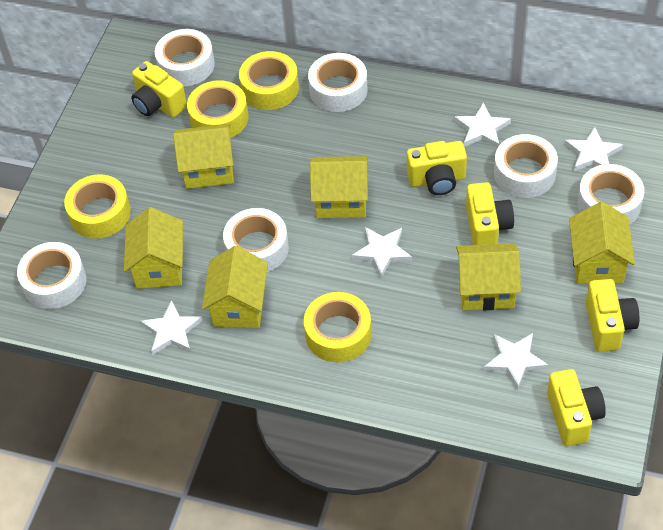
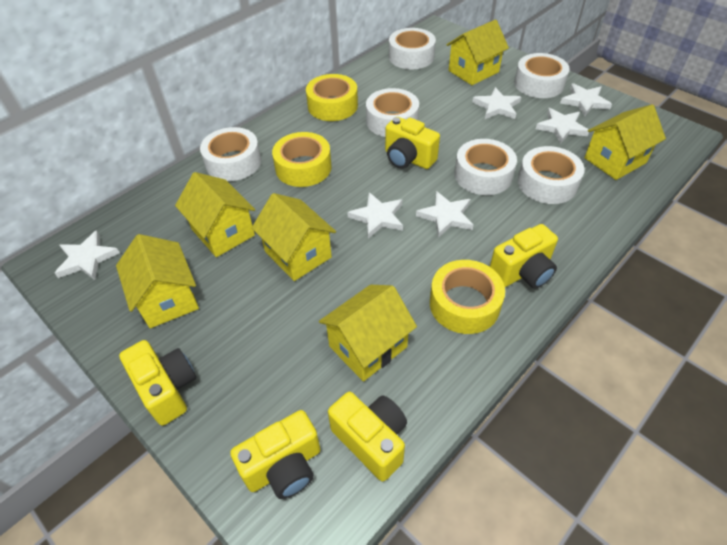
white star: [140,300,203,355] [352,227,412,278] [454,102,511,148] [484,333,549,390] [564,127,623,171] = 5 -> [55,230,120,280] [347,192,403,239] [416,191,474,238] [472,87,521,119] [536,108,589,144] [560,83,612,116] = 6
yellow tape: [64,175,131,239] [187,80,249,138] [239,51,299,110] [304,292,372,363] = 4 -> [272,132,332,187] [306,74,358,121] [430,260,505,334] = 3

